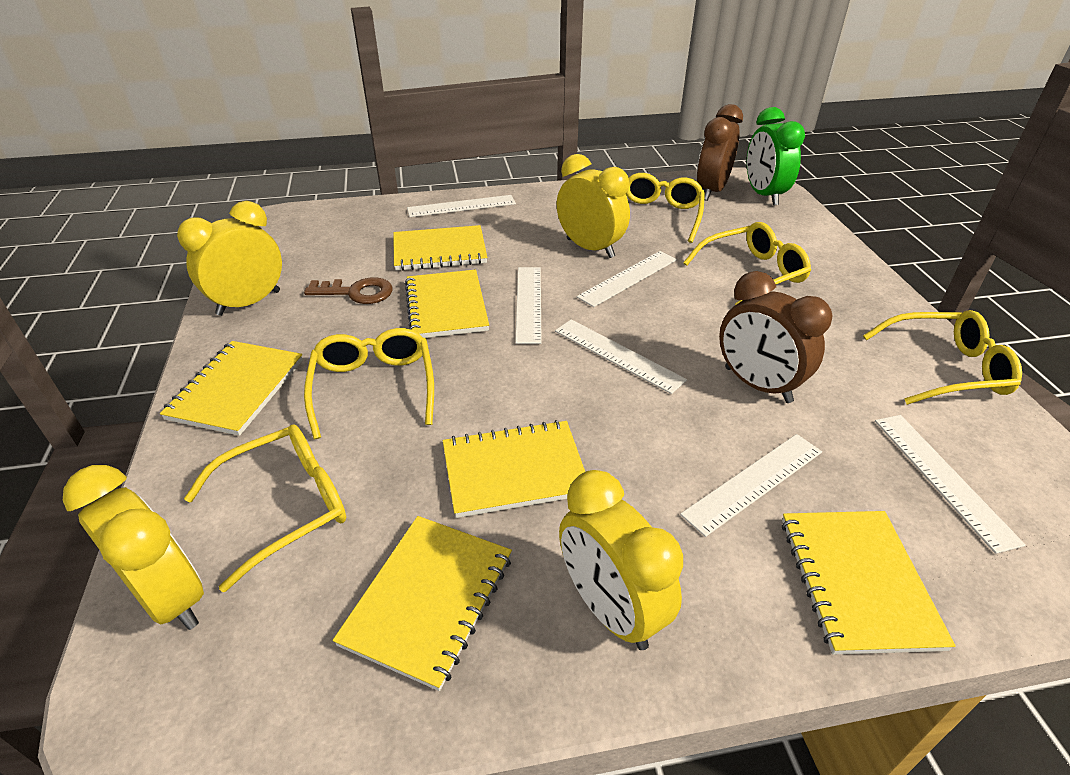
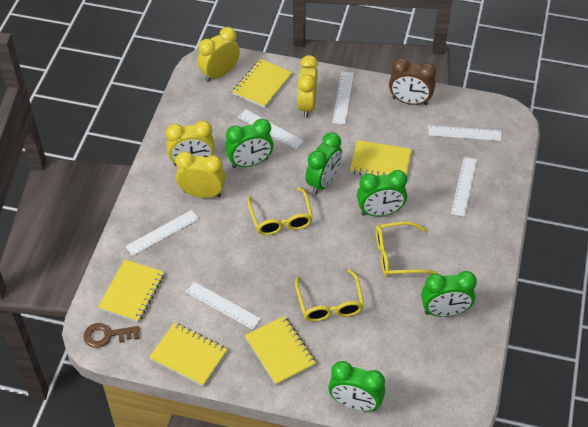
brown clock: [697,104,743,201] [719,271,832,403] = 2 -> [389,58,436,105] = 1
green clock: [747,107,805,206] = 1 -> [225,119,273,168] [305,132,342,194] [328,361,385,411] [357,170,407,217] [421,271,477,317] = 5
yellow glasses: [184,425,346,592] [304,328,434,439] [626,173,705,243] [683,222,811,305] [863,310,1022,405] = 5 -> [247,187,313,235] [295,269,364,322] [376,222,437,277] = 3
yellow notebook: [160,341,303,436] [333,516,512,691] [393,225,487,271] [405,269,489,338] [443,420,585,518] [782,511,956,655] = 6 -> [98,260,164,322] [149,323,228,386] [232,59,292,108] [245,316,316,385] [350,140,412,176] = 5

